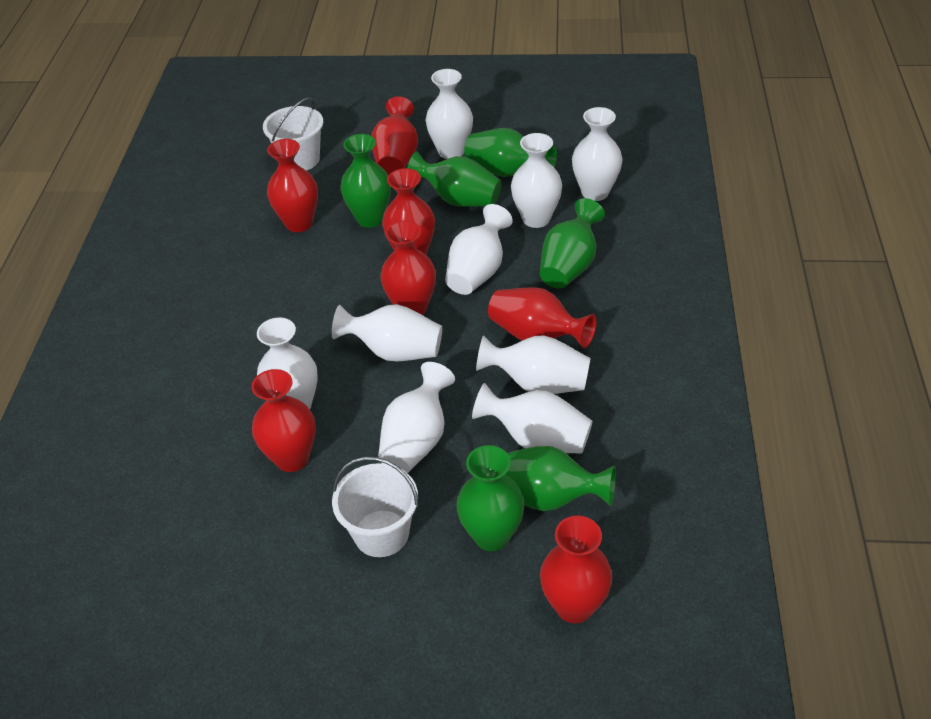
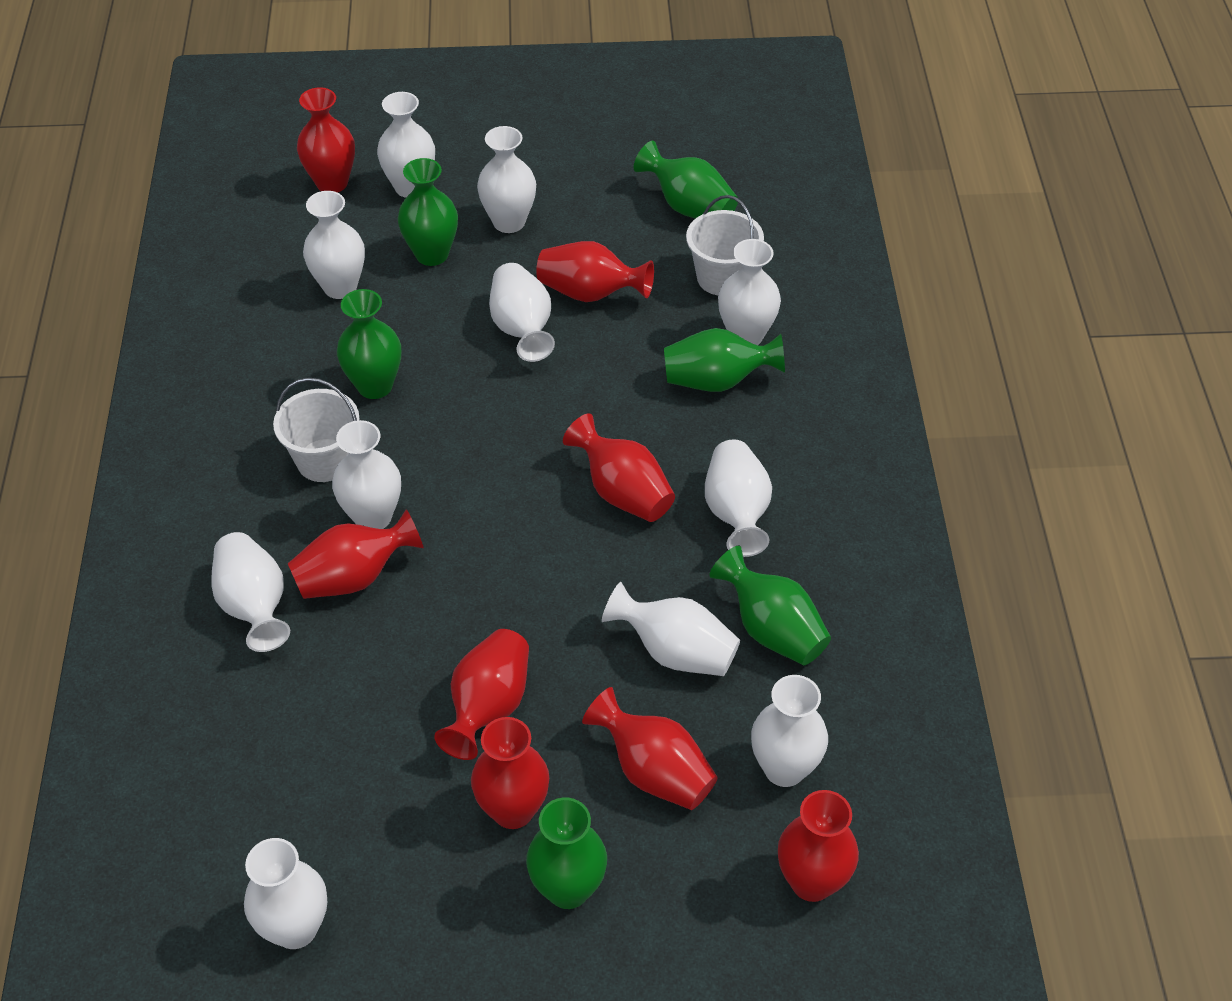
red vase: [252,369,316,472] [267,139,318,232] [371,97,418,175] [380,220,436,315] [382,168,435,255] [488,287,597,349] [540,516,613,623] = 7 -> [288,509,424,599] [297,87,355,193] [434,629,529,760] [471,717,549,829] [536,241,654,302] [563,413,675,522] [582,687,718,810] [778,790,859,902] = 8
white vase: [257,317,318,409] [332,304,442,362] [378,362,455,473] [426,69,473,159] [445,204,513,295] [472,383,593,453] [476,335,591,394] [511,133,562,228] [572,107,622,201] = 9 -> [211,532,290,652] [244,838,327,949] [303,191,365,299] [332,420,401,529] [377,92,435,198] [477,126,536,233] [489,263,555,362] [602,582,740,676] [705,440,772,557] [718,239,781,345] [751,675,828,787] = 11

